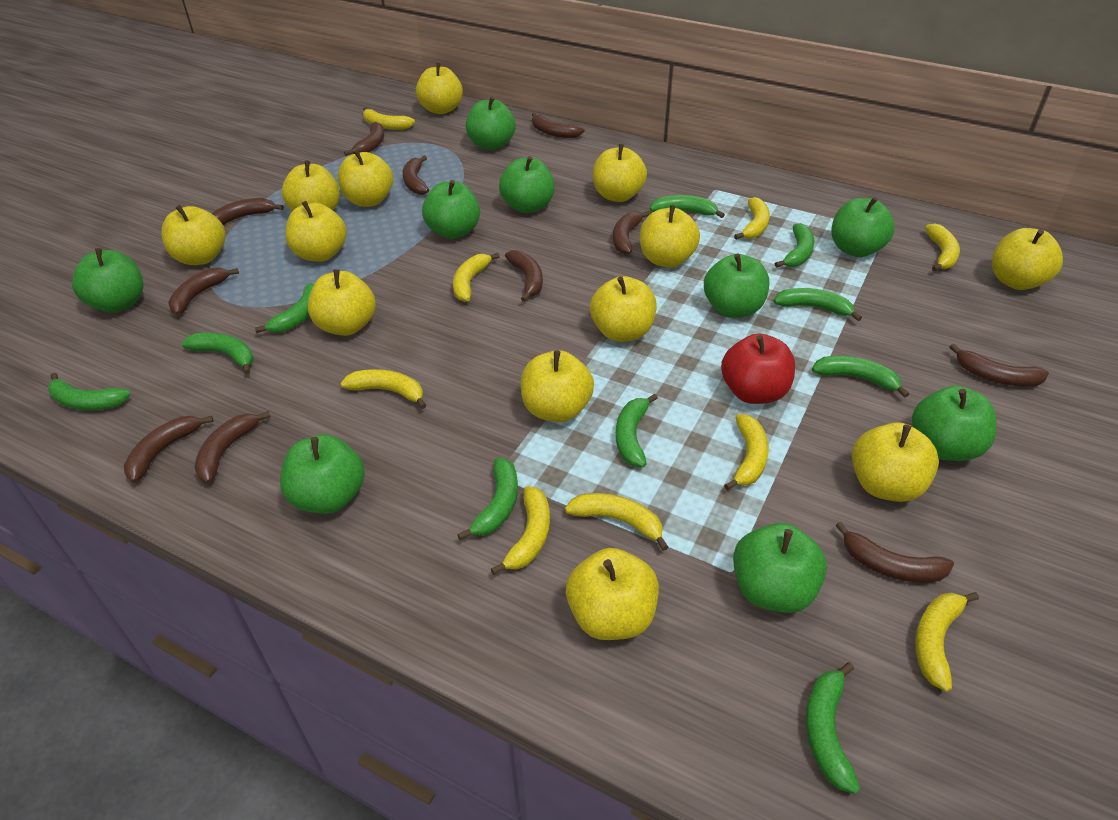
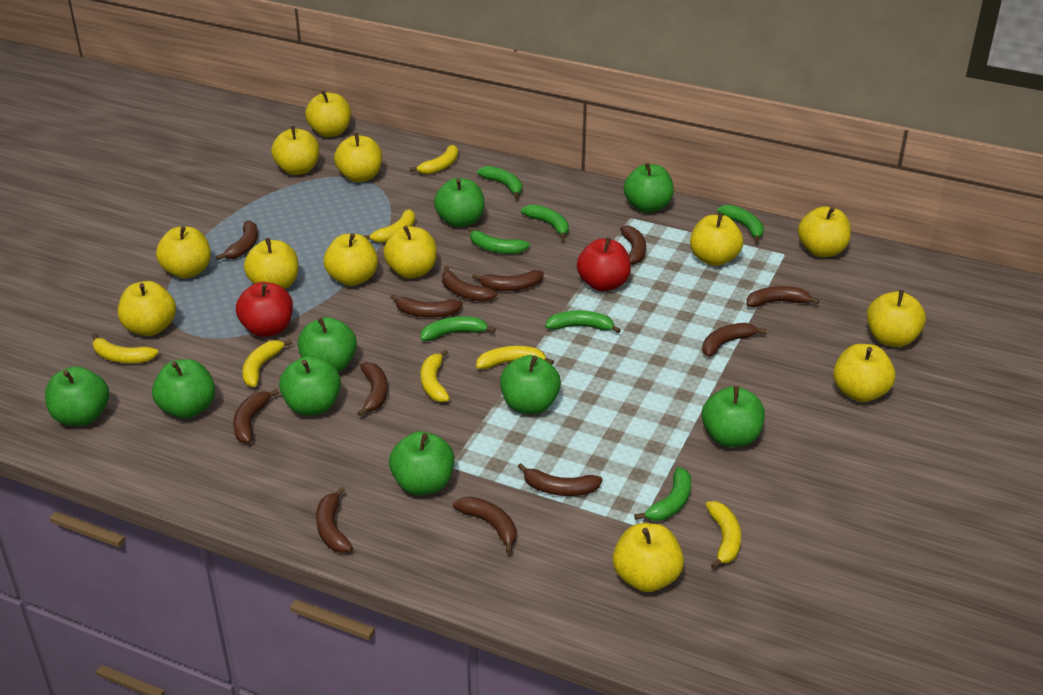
brown banana: [124,416,213,483] [168,268,239,315] [194,411,271,483] [212,198,284,225] [344,122,384,156] [403,155,429,195] [505,250,543,302] [532,113,585,138] [613,211,651,255] [835,522,954,583] [950,344,1049,387] = 11 -> [216,221,258,260] [233,389,279,443] [316,487,353,553] [357,362,388,416] [391,294,463,318] [442,266,497,302] [453,496,516,554] [472,270,544,291] [518,463,602,496] [620,225,646,265] [702,323,767,357] [746,286,819,307] = 12
green banana: [48,373,131,410] [182,333,253,374] [255,283,314,333] [457,457,518,540] [616,394,658,467] [650,195,725,218] [774,288,862,321] [775,223,814,268] [806,662,860,794] [812,356,909,397] = 10 -> [421,316,496,341] [468,227,530,254] [477,166,522,199] [521,204,569,240] [545,310,621,333] [634,467,691,521] [717,205,764,243] = 7
red apple: [721,333,795,404] = 1 -> [236,282,293,337] [577,237,631,291] = 2
yellow banana: [340,369,426,409] [363,107,415,130] [453,253,500,302] [491,486,550,575] [565,493,668,551] [724,414,769,490] [734,197,770,240] [915,592,979,692] [925,224,960,271] = 9 -> [92,333,158,363] [242,339,292,387] [364,209,415,243] [410,145,458,174] [421,349,450,402] [476,346,554,369] [706,501,741,569] = 7

